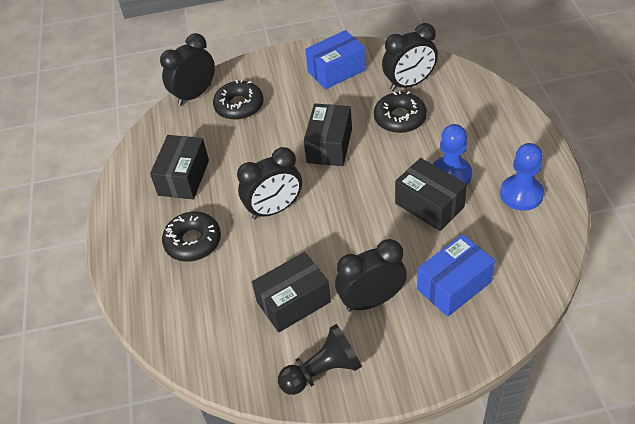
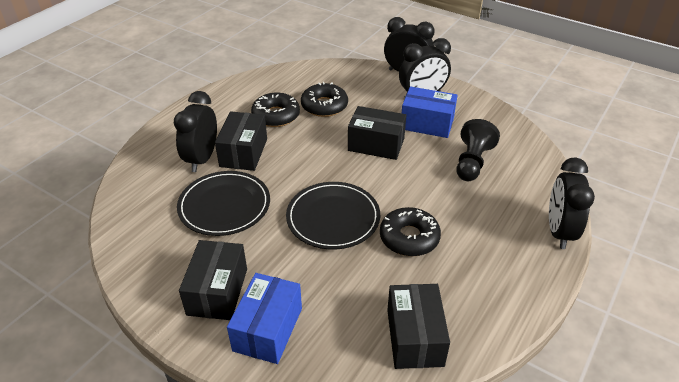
black plate: none = 0 -> [177,171,270,236] [286,182,380,249] = 2
blue pawn: [433,124,472,185] [500,143,544,211] = 2 -> none = 0

